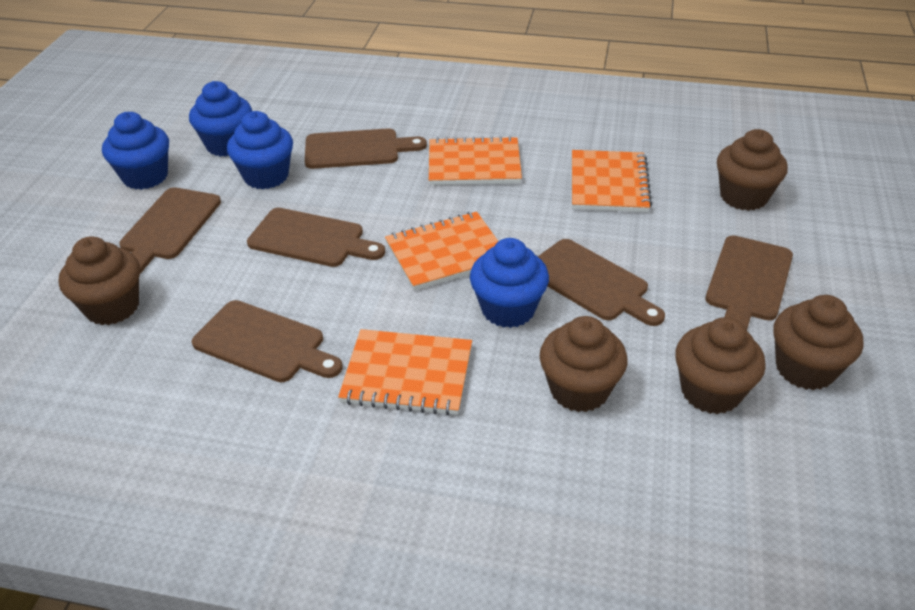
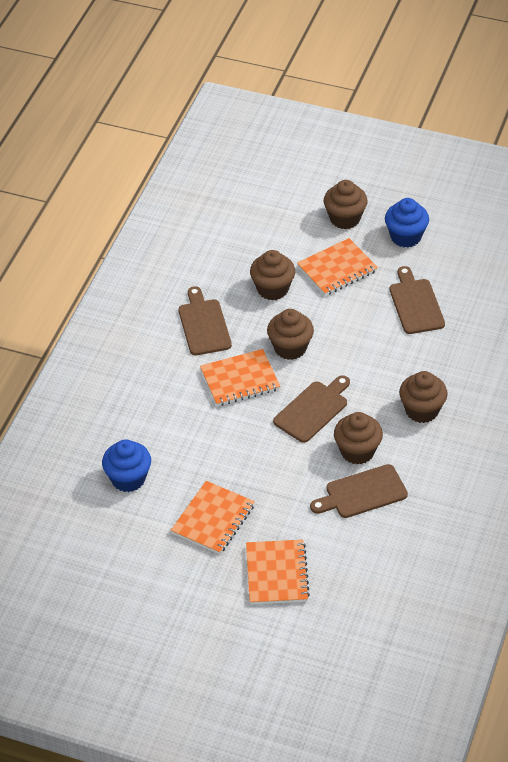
blue cupcake: [102,112,169,190] [189,81,252,157] [227,111,293,189] [470,238,549,328] = 4 -> [102,439,151,492] [385,198,429,248] = 2
brown cutting board: [119,187,221,273] [192,300,343,382] [247,208,385,267] [305,128,427,169] [538,239,665,326] [705,235,793,331] = 6 -> [178,286,232,355] [273,375,350,443] [310,464,408,518] [390,266,445,334] = 4

